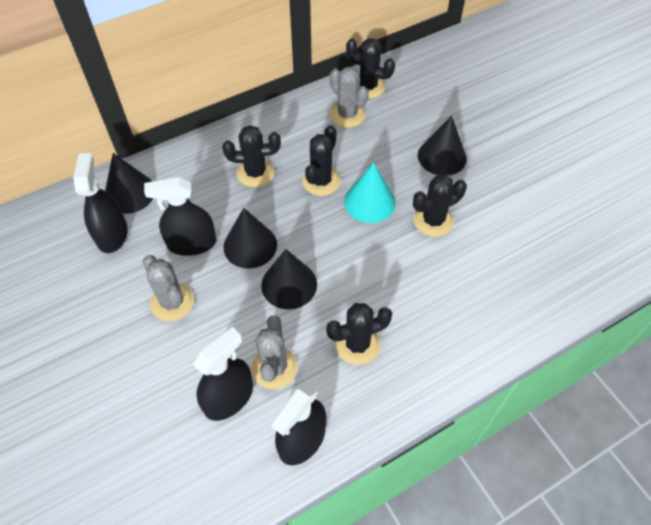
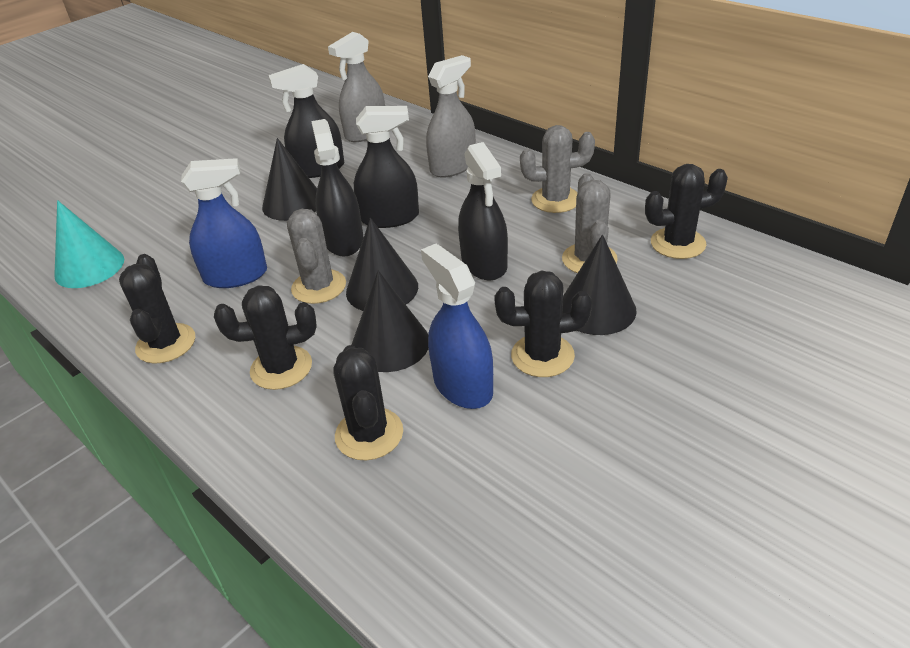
blue spray bottle: none = 0 -> [181,158,267,288] [421,244,493,409] = 2
grey spray bottle: none = 0 -> [328,32,385,142] [426,55,476,178] = 2

